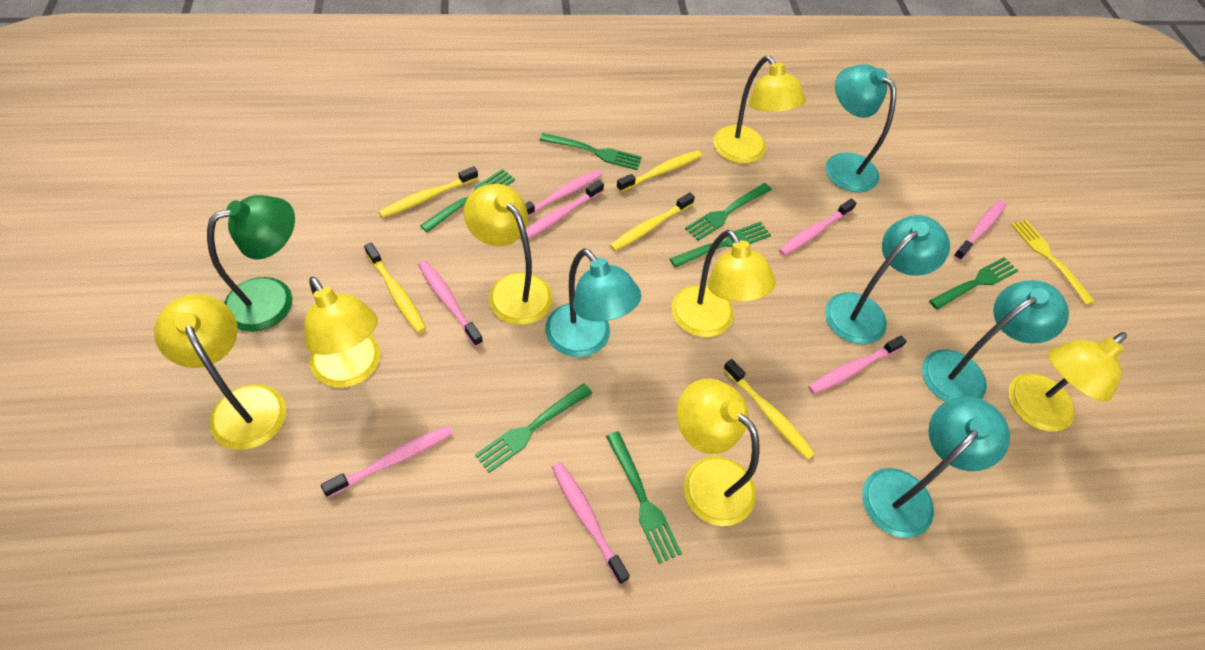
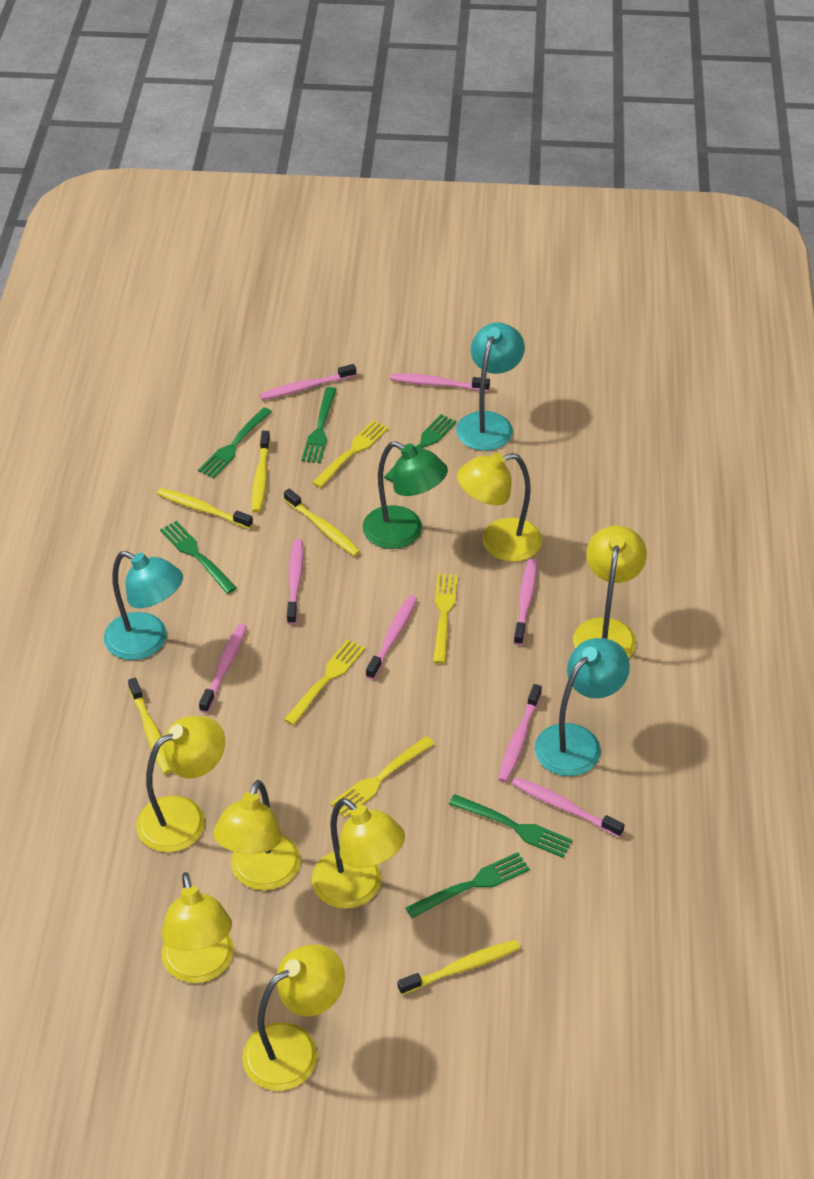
green fork: [420,169,515,233] [475,383,592,473] [539,133,642,170] [606,431,682,564] [670,221,771,268] [685,183,772,241] [929,257,1018,310] = 7 -> [160,521,237,594] [198,407,272,478] [302,387,337,463] [384,414,457,482] [405,852,530,918] [449,794,573,858] = 6
turquoise lamp: [545,248,641,357] [825,215,950,344] [826,65,896,193] [862,397,1010,538] [922,280,1069,402] = 5 -> [104,551,183,660] [456,322,525,451] [535,638,630,776] = 3
yellow fork: [1011,220,1095,305] = 1 -> [284,639,365,726] [312,420,389,488] [330,736,434,818] [433,574,458,664] = 4

